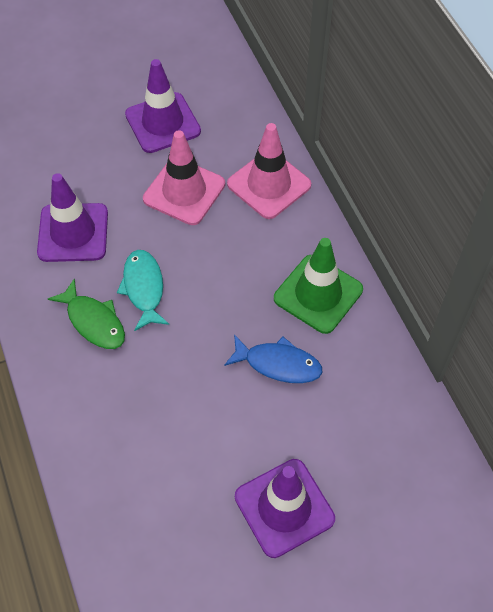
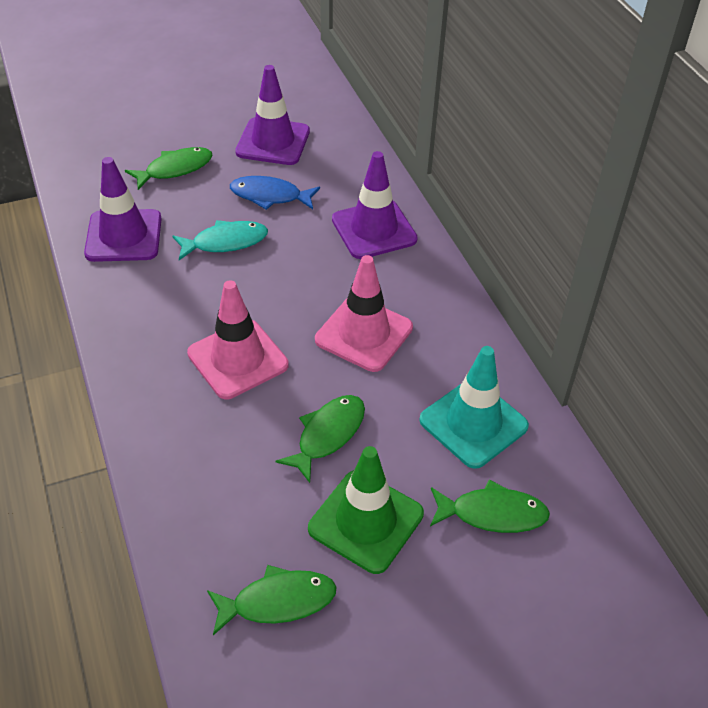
green fish: [48,279,125,349] = 1 -> [125,147,213,190] [207,565,337,635] [276,395,365,483] [430,480,550,533] = 4
turquoise traffic cone: none = 0 -> [419,346,529,469] = 1

